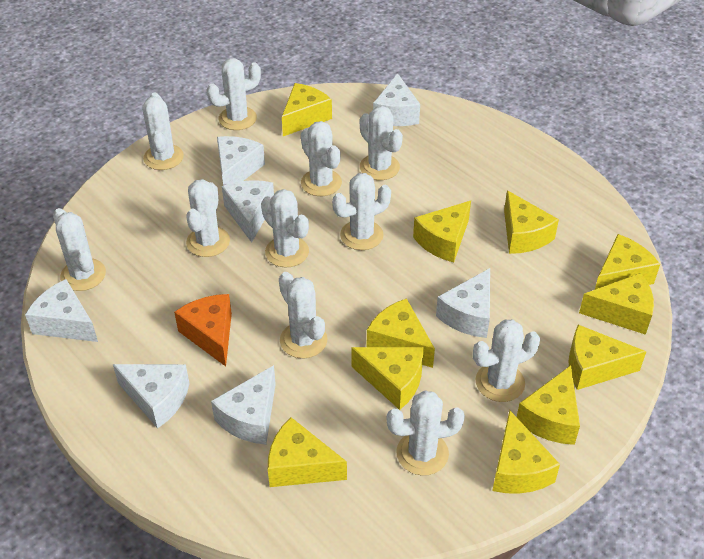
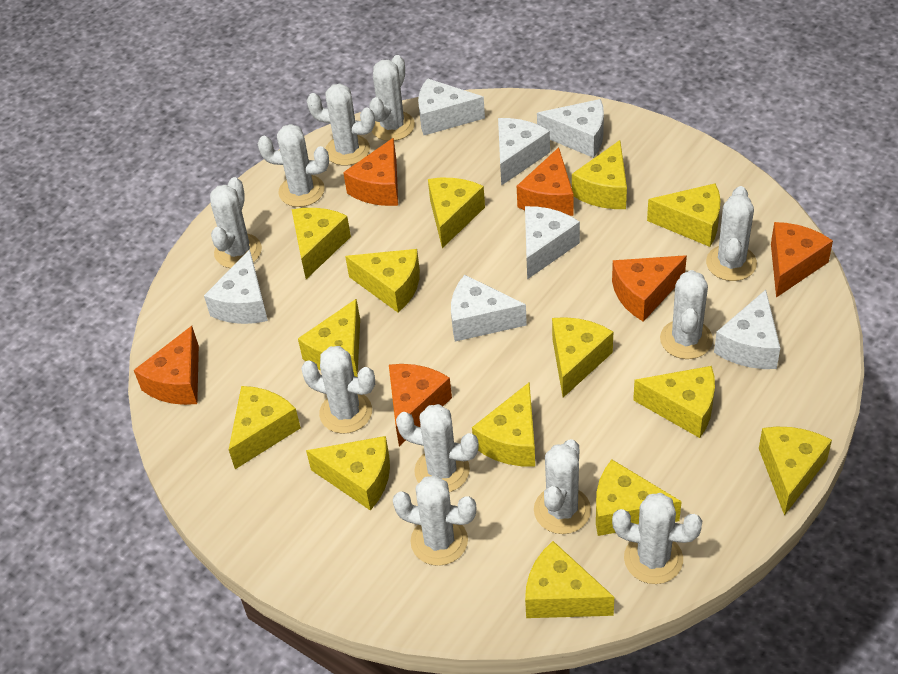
orange cheese: [174,294,232,366] = 1 -> [134,326,199,405] [343,138,398,206] [389,364,452,446] [517,147,574,216] [612,255,687,322] [771,222,833,297] = 6
yellow cheese: [268,417,347,487] [282,83,332,136] [351,347,423,410] [367,298,435,368] [413,201,471,262] [492,410,560,494] [504,190,559,254] [517,365,580,445] [568,325,646,390] [579,273,654,335] [595,234,660,289] = 11 -> [229,386,301,469] [292,208,351,279] [298,298,360,377] [306,436,390,510] [345,249,420,312] [428,178,485,248] [472,382,535,467] [525,541,614,618] [552,317,613,397] [572,140,627,209] [596,459,682,536] [633,366,715,438] [647,183,721,247] [759,427,832,516] = 14

